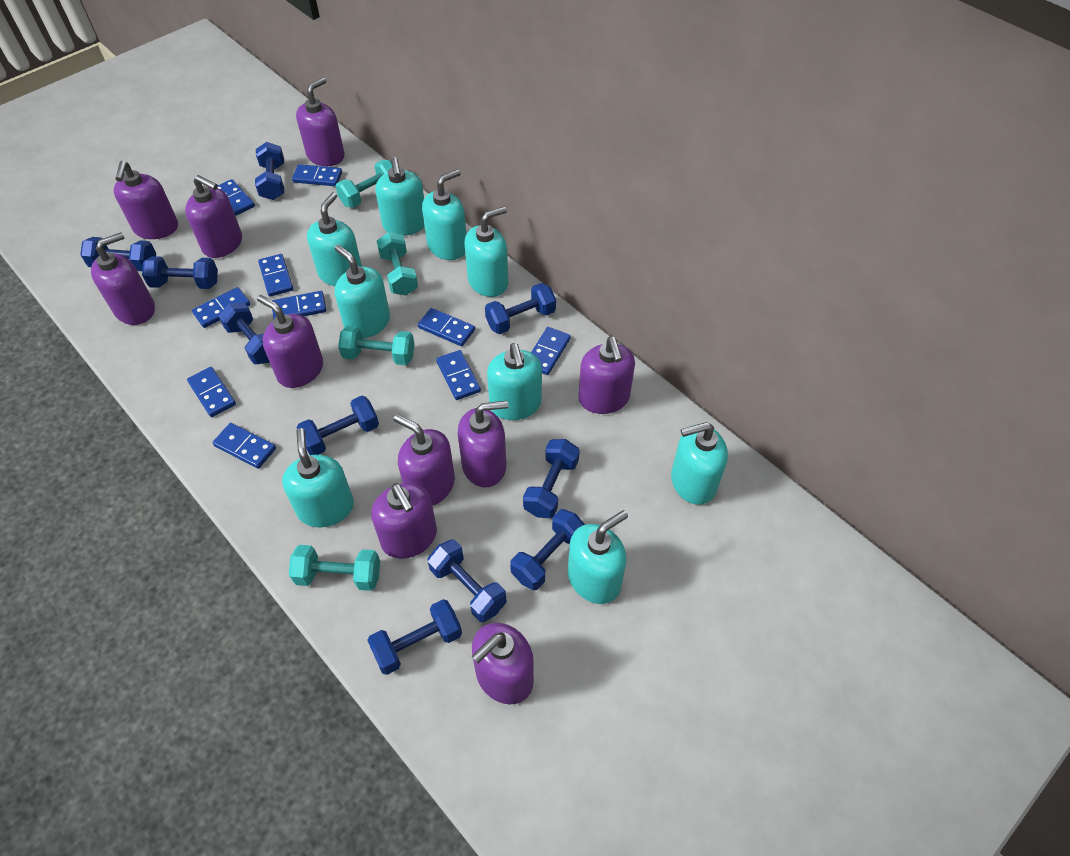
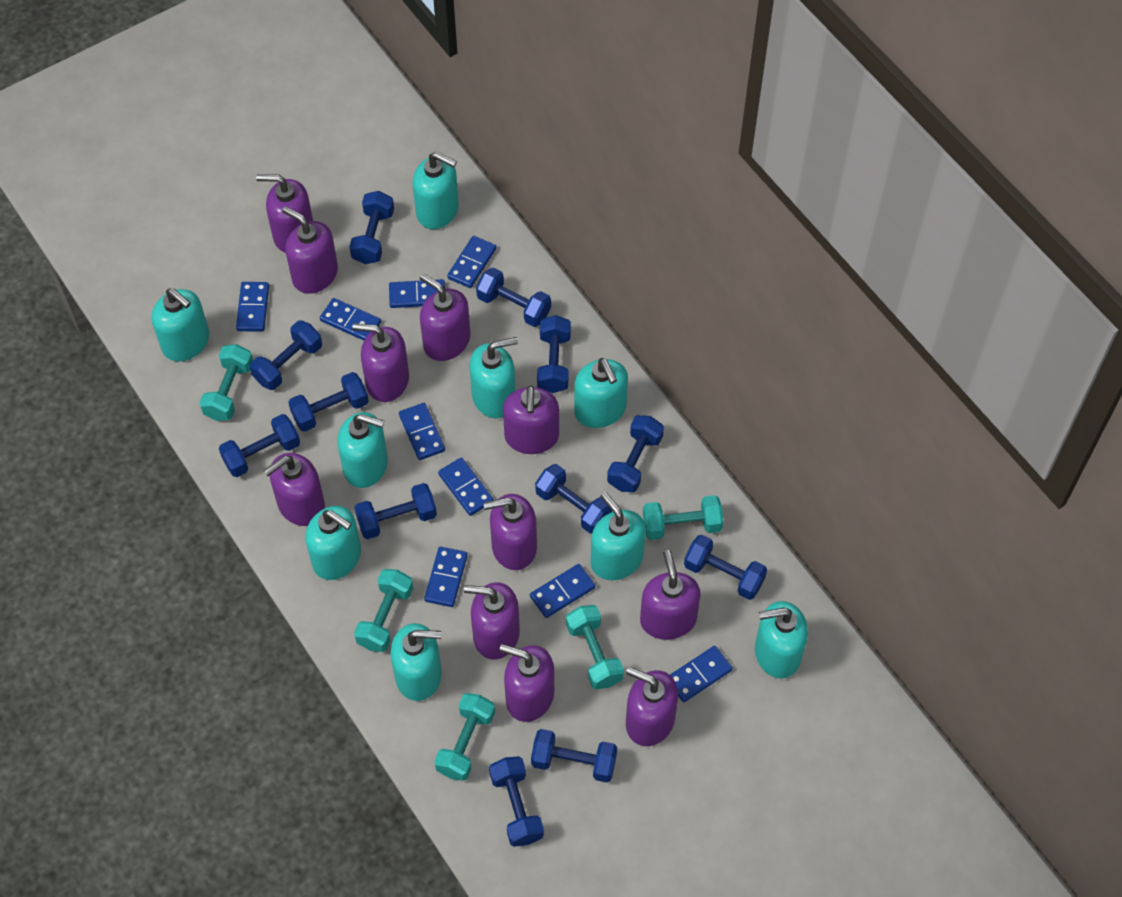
blue domino: [187,367,236,417] [192,287,251,328] [212,423,276,469] [217,179,255,216] [258,254,293,297] [272,291,326,319] [292,164,342,186] [418,308,475,346] [436,350,481,400] [531,327,571,375] = 10 -> [236,282,269,332] [320,298,381,341] [389,279,445,308] [399,403,445,460] [424,546,468,607] [438,457,494,516] [447,236,496,288] [530,564,595,618] [670,646,733,702] = 9
blue dumbbell: [80,237,156,271] [142,256,218,289] [218,302,270,364] [255,142,284,200] [296,396,379,455] [367,599,462,675] [428,540,506,622] [485,283,556,334] [510,509,585,590] [523,439,580,518] = 10 -> [219,414,300,477] [250,321,322,390] [288,372,369,432] [349,191,394,264] [354,483,437,539] [476,268,551,327] [489,756,544,847] [531,729,617,782] [535,464,612,534] [537,315,571,393] [607,415,664,493] [684,535,767,600] = 12
purple soap dispenser: [91,232,155,325] [113,161,178,239] [185,175,242,258] [257,295,323,388] [296,77,345,166] [371,483,437,559] [393,414,455,506] [458,401,509,487] [472,623,534,704] [578,337,635,414] = 10 -> [256,174,313,253] [263,453,325,526] [282,206,338,294] [352,323,409,402] [420,274,470,361] [464,582,520,659] [483,494,537,570] [499,644,554,722] [503,385,559,454] [626,667,678,746] [640,550,701,640] = 11
turquoise dumbbell: [289,545,380,591] [336,160,392,208] [338,325,415,365] [377,232,418,295] = 4 -> [199,344,253,421] [354,569,413,652] [434,693,495,781] [566,605,624,689] [643,495,724,540] = 5

